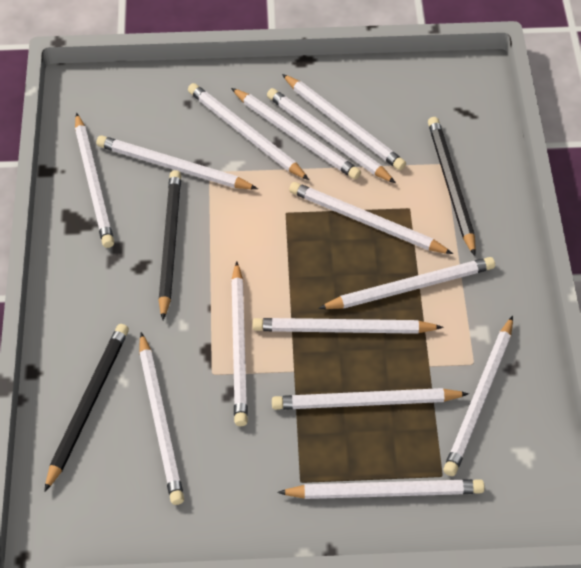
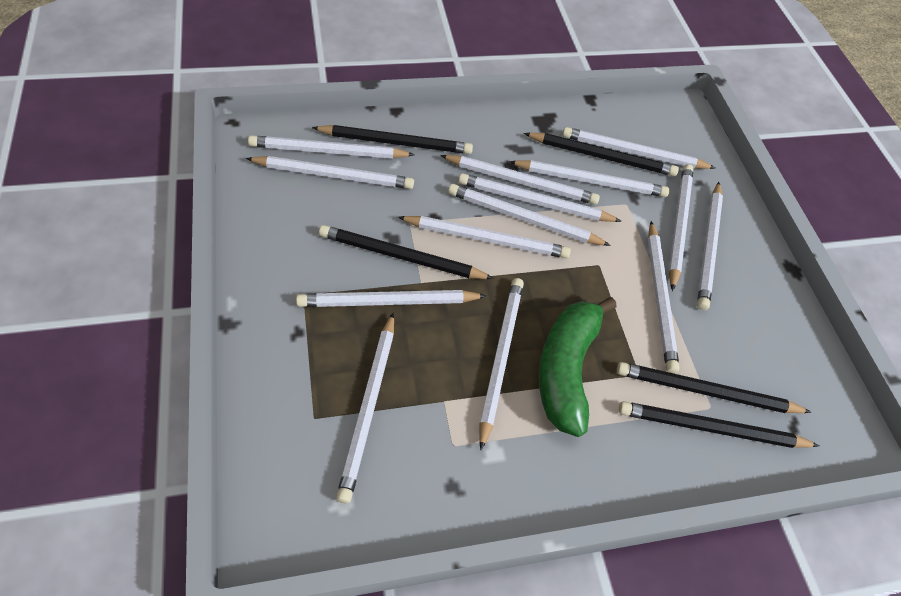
black pencil: [44,324,129,492] [158,170,181,320] [428,117,476,256] = 3 -> [312,125,473,154] [319,225,494,279] [524,133,679,176] [617,362,812,413] [619,401,819,448] = 5
green banana: none = 0 -> [539,297,617,437] = 1

